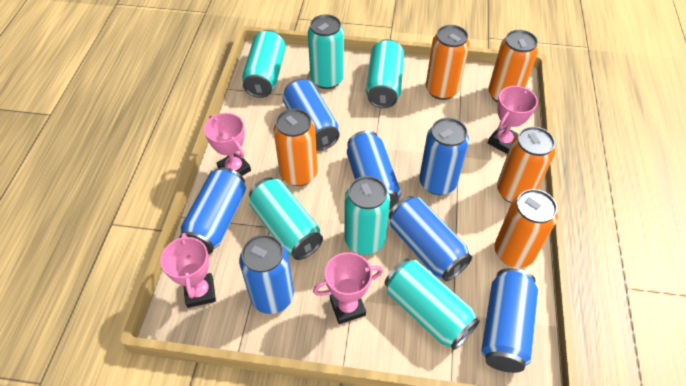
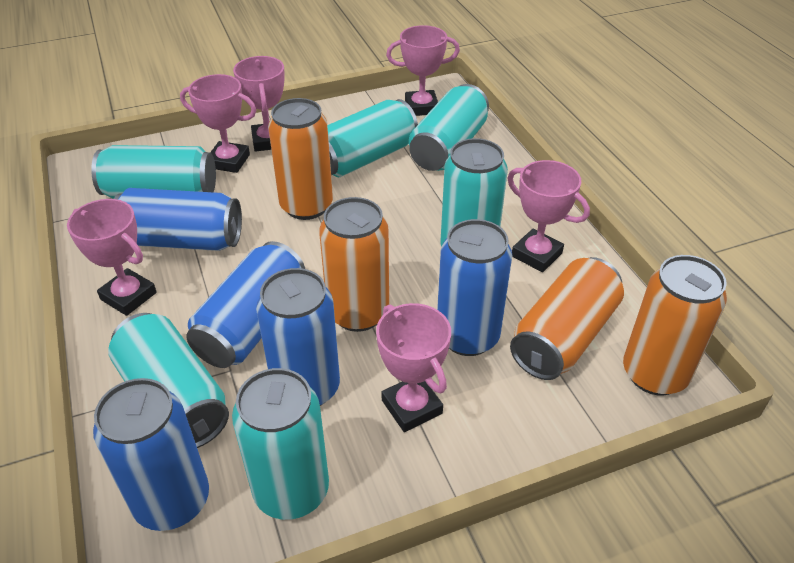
blue can: [179,167,246,254] [239,234,294,314] [283,79,340,151] [347,130,401,210] [389,196,472,281] [419,118,469,195] [481,268,538,373] = 7 -> [93,378,209,531] [114,188,242,251] [186,241,305,368] [256,268,340,406] [437,219,512,356] = 5
orange can: [273,109,318,186] [426,25,470,100] [488,30,538,103] [494,189,557,268] [497,126,555,203] = 5 -> [268,98,333,220] [319,197,389,332] [510,257,624,380] [623,255,727,396] = 4
pink trophy: [160,233,216,308] [204,113,251,176] [313,252,383,324] [488,86,538,154] = 4 -> [67,199,157,316] [180,74,256,173] [233,56,285,152] [376,303,451,432] [386,25,460,116] [508,160,590,272] = 6

